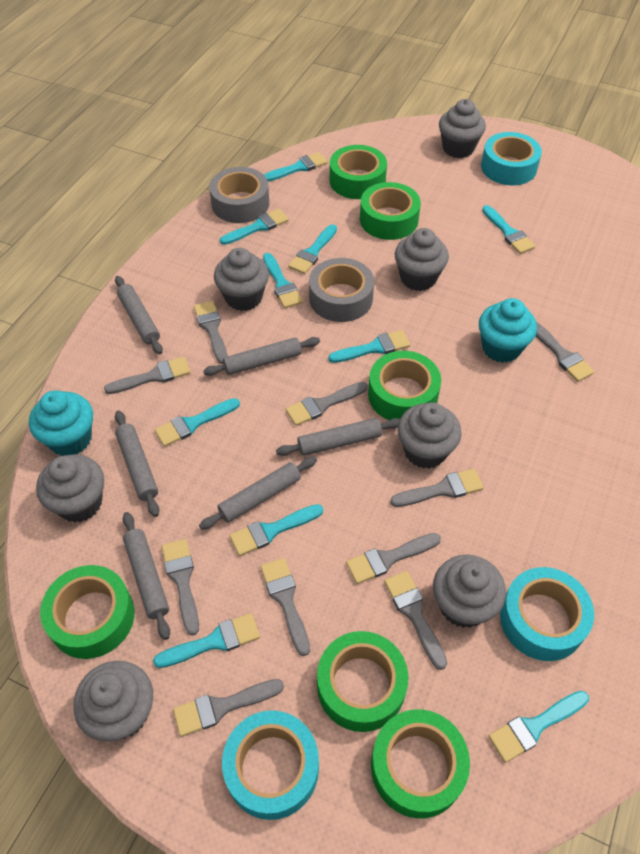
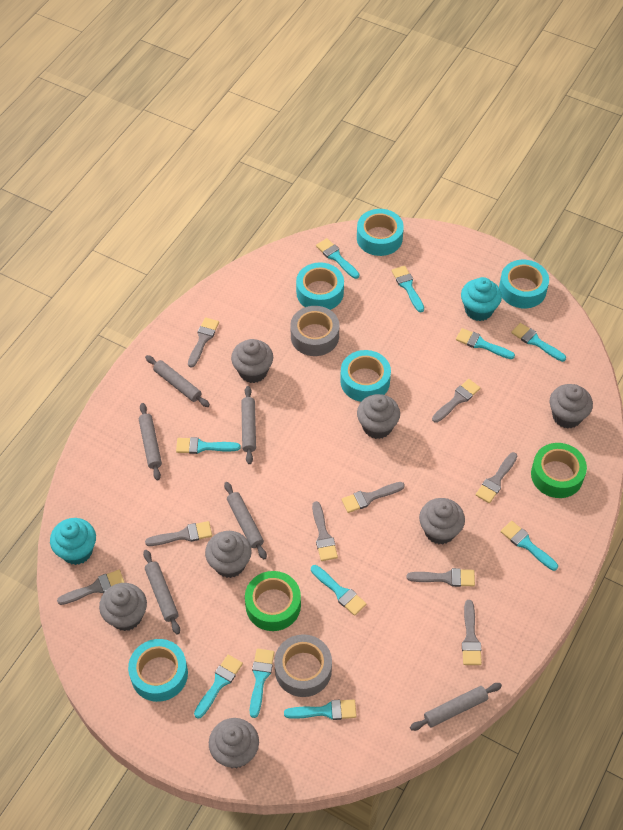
green tape: [40,565,134,659] [317,631,408,732] [330,145,387,199] [360,182,421,240] [368,351,441,420] [371,709,470,818] = 6 -> [245,571,301,631] [531,443,587,498] = 2
grey brush: [104,356,191,394] [162,539,199,635] [173,679,284,737] [194,301,228,364] [260,558,310,656] [286,382,368,426] [346,533,441,584] [384,571,447,670] [390,469,484,507] [536,322,595,382] = 10 -> [57,570,125,605] [145,521,212,546] [188,317,219,368] [312,501,338,561] [341,482,405,513] [407,568,475,587] [432,379,480,423] [462,600,482,665] [476,452,517,503] = 9
turquoise tape: [222,710,319,820] [481,132,542,185] [500,567,594,661] = 3 -> [128,639,188,702] [296,262,344,310] [340,350,391,402] [357,209,404,256] [499,260,549,308] = 5

